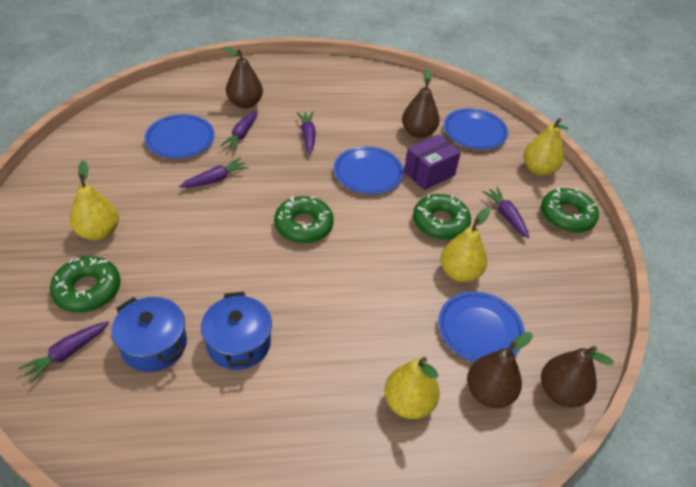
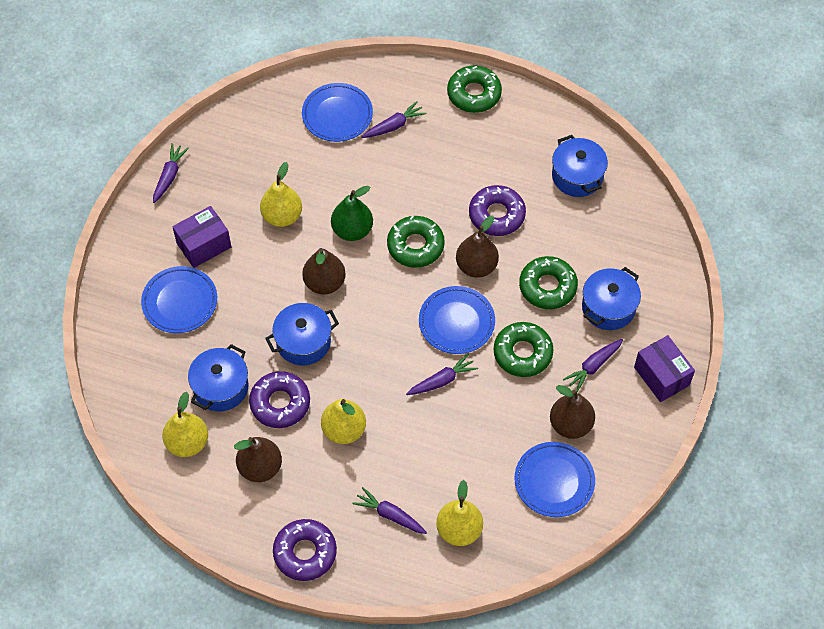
blue pot: [112,297,187,372] [201,292,272,370] = 2 -> [188,344,249,411] [265,303,339,365] [552,135,608,197] [582,267,641,330] = 4
green pear: none = 0 -> [331,186,373,241] = 1
purple box: [404,134,461,190] = 1 -> [172,206,231,268] [634,335,695,402] = 2
purple donut: none = 0 -> [249,371,310,428] [273,519,337,581] [469,185,526,236] = 3

